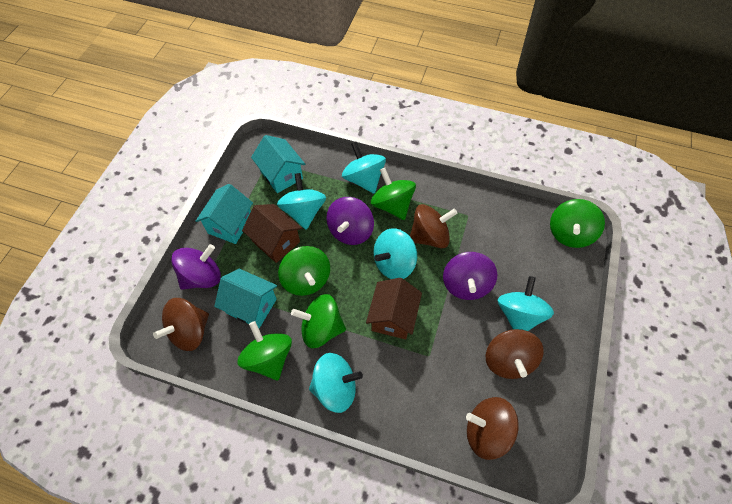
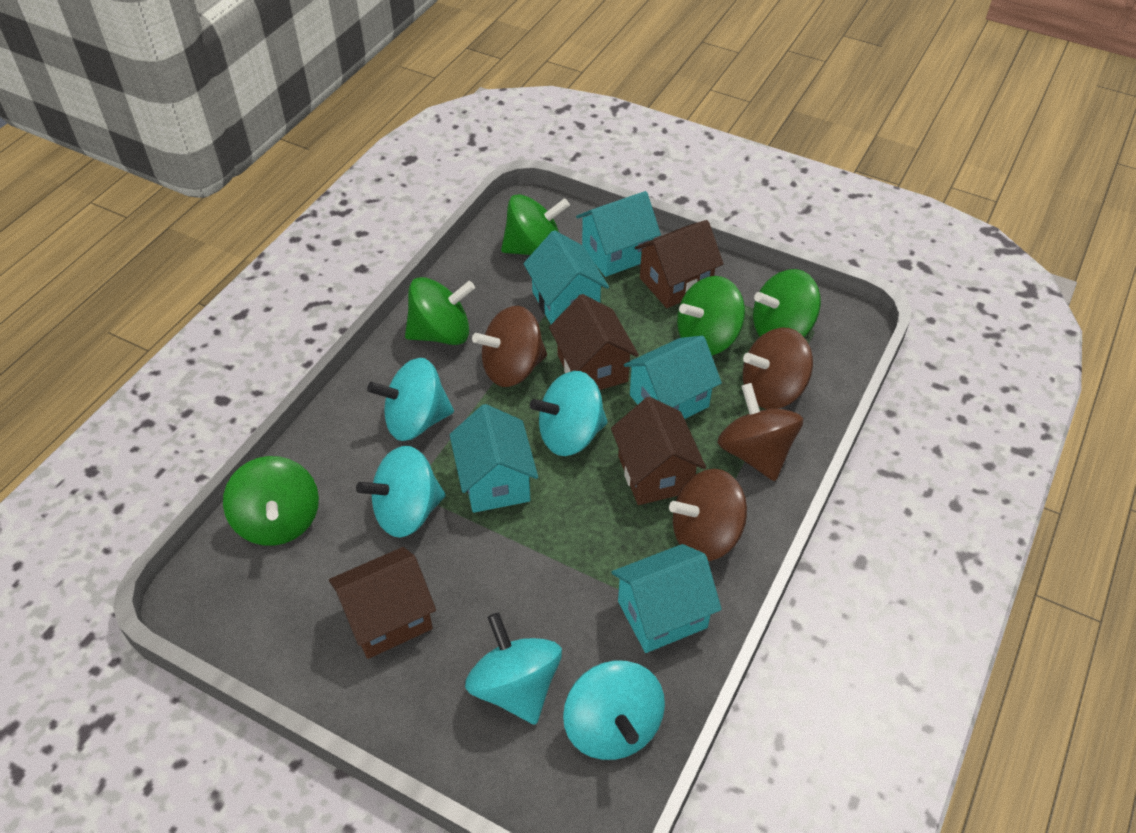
brown house: [242,204,302,263] [366,278,422,339] = 2 -> [329,547,436,659] [549,294,639,390] [611,397,706,505] [635,220,724,308] = 4
purple spinning top: [171,244,221,290] [326,197,374,245] [443,252,497,300] = 3 -> none = 0
turquoise house: [196,184,253,244] [214,269,277,328] [251,135,305,193] = 3 -> [449,404,538,513] [523,230,609,324] [576,191,661,277] [612,544,722,653] [624,336,722,419] = 5

